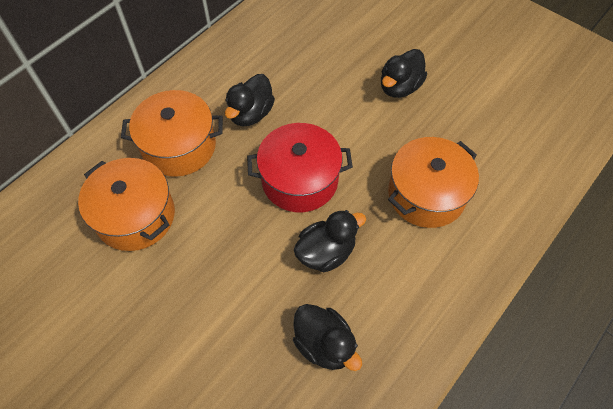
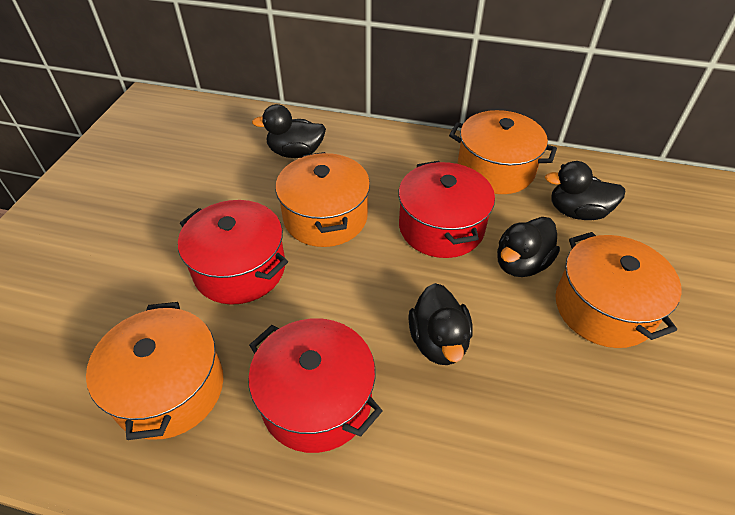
orange pot: [78,158,175,251] [121,90,223,177] [388,137,479,228] = 3 -> [86,302,223,440] [275,152,370,247] [449,110,557,194] [555,232,682,348] = 4
red pot: [247,123,353,212] = 1 -> [178,200,288,305] [248,318,382,453] [398,161,495,258] = 3

